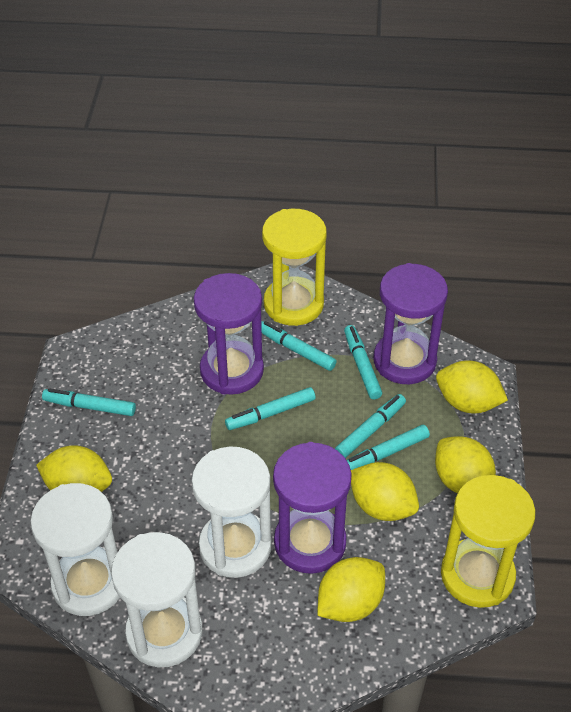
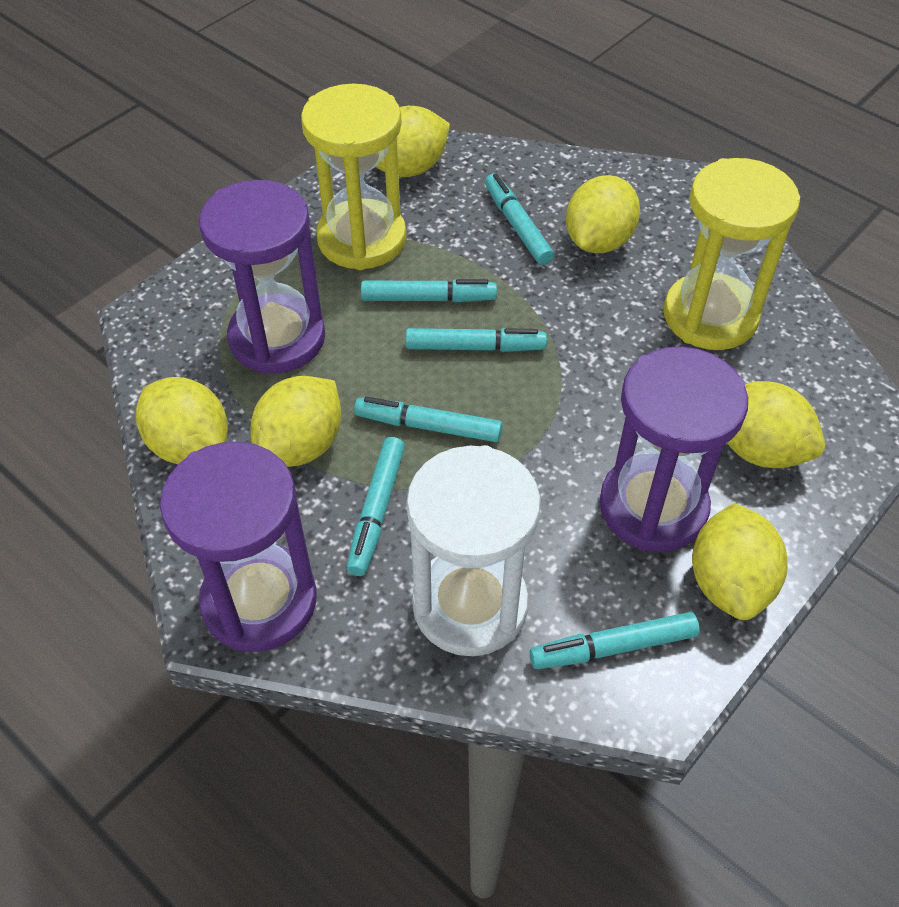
white hourglass: [30,483,120,616] [111,532,203,667] [192,446,272,578] = 3 -> [406,445,541,656] = 1
yellow lemon: [36,445,112,492] [318,557,385,622] [351,462,419,521] [435,436,496,494] [436,361,508,413] = 5 -> [136,377,228,464] [250,376,341,467] [376,106,450,177] [566,175,640,253] [692,503,788,620] [727,381,825,468] = 6

